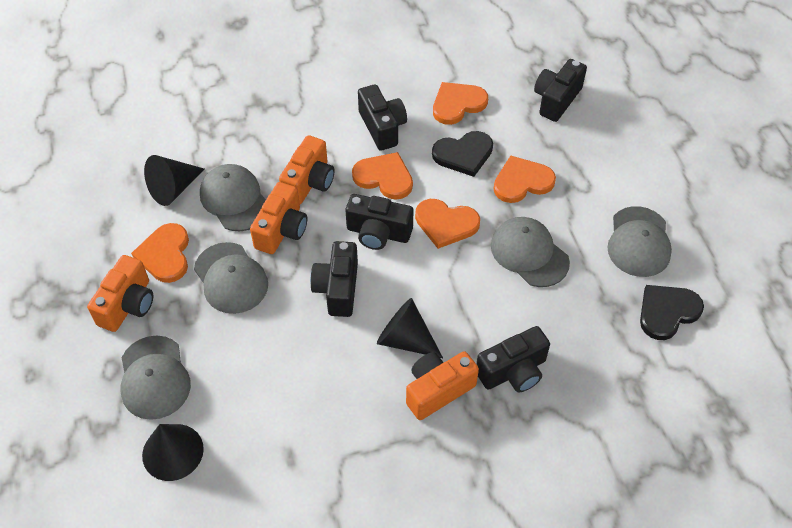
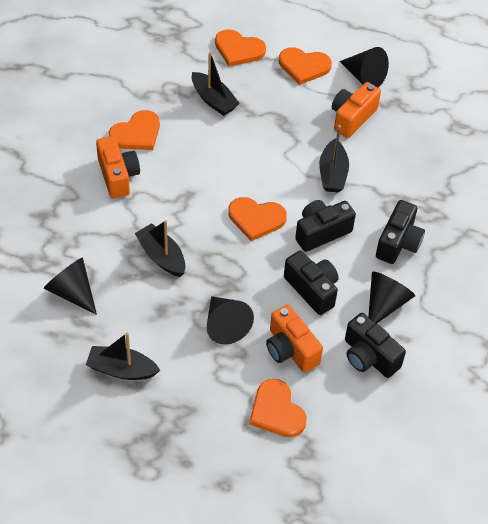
black boat: none = 0 -> [86,333,160,380] [135,220,186,277] [192,52,240,116] [319,125,349,192] = 4
black camera: [310,241,358,317] [345,194,413,250] [358,84,407,151] [477,326,550,392] [534,59,587,122] = 5 -> [284,251,338,315] [295,200,356,252] [345,313,406,378] [376,200,425,264] = 4
black cone: [142,424,204,481] [144,155,205,206] [377,298,443,358] = 3 -> [44,258,97,315] [207,296,254,345] [340,47,389,87] [368,272,415,323] = 4
black heart: [432,131,493,177] [640,285,704,340] = 2 -> none = 0
grey cap: [120,336,191,420] [194,242,268,314] [200,164,266,231] [491,217,570,287] [607,206,672,277] = 5 -> none = 0
orange camera: [87,255,153,332] [250,182,307,254] [279,135,334,204] [406,351,479,420] = 4 -> [96,136,140,199] [266,305,323,373] [332,82,381,138] = 3

